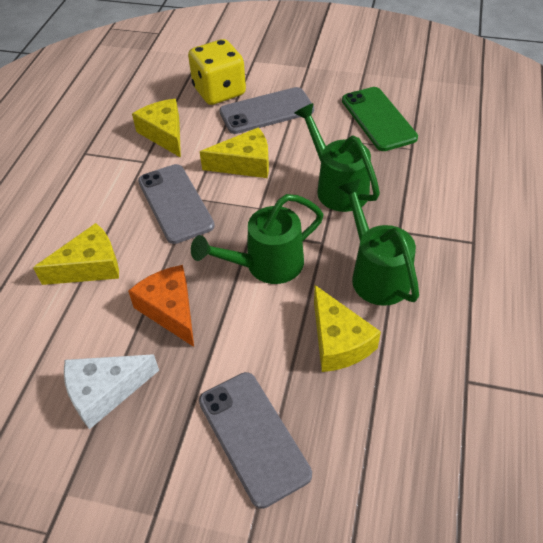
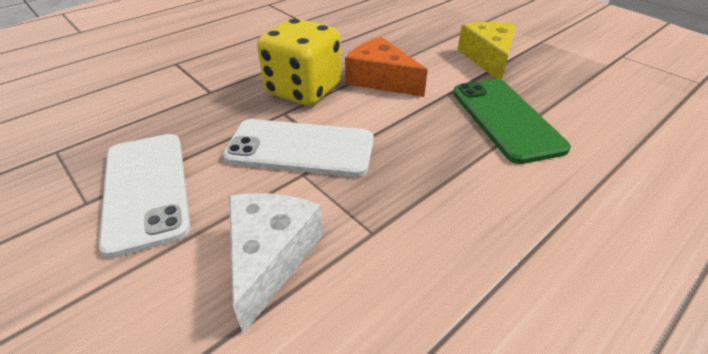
green watering can: [191,194,324,284] [295,103,380,212] [338,179,419,306] = 3 -> none = 0
grey phone: [138,164,215,244] [199,372,312,509] [219,87,314,134] = 3 -> none = 0
white phone: none = 0 -> [98,134,191,258] [223,119,374,177] = 2
yellow cheese: [33,223,119,285] [132,99,181,158] [200,127,269,178] [314,285,381,372] = 4 -> [457,22,516,80] = 1

